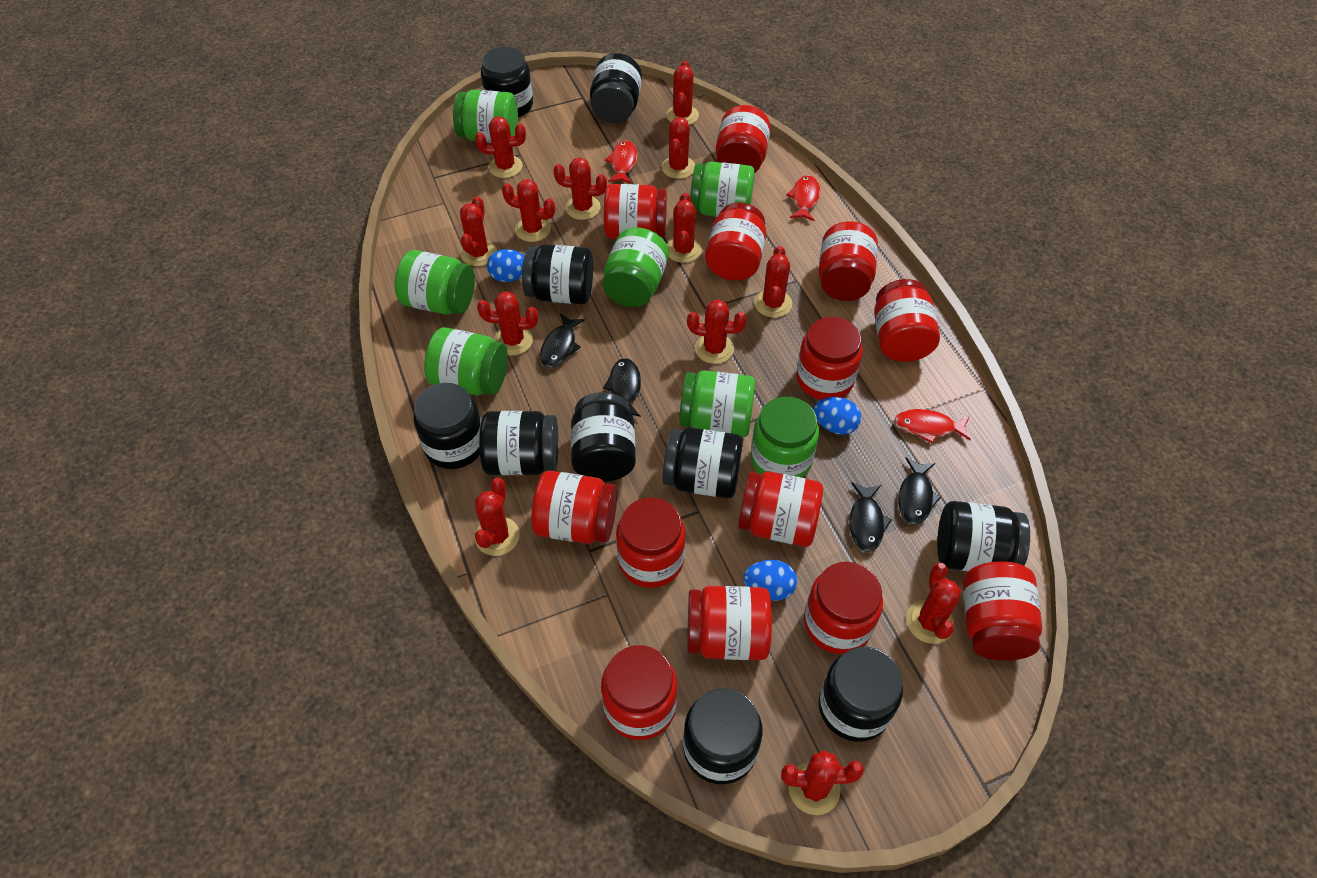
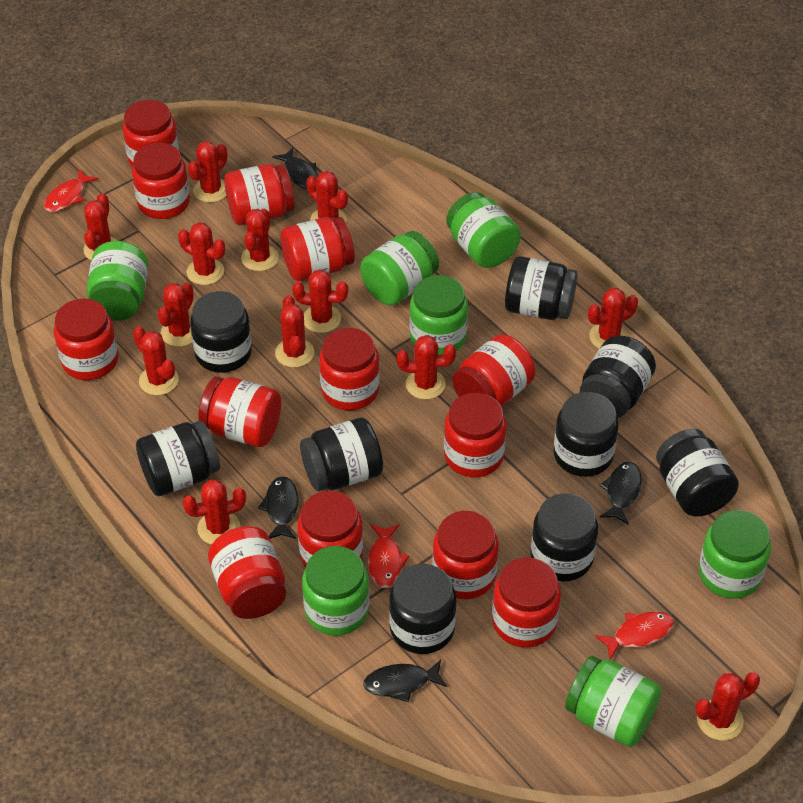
black jar: [414,383,481,469] [479,411,558,475] [481,47,533,117] [522,244,593,304] [571,392,636,482] [590,53,642,123] [663,427,743,498] [683,688,763,784] [819,647,903,742] [937,501,1030,571] = 10 -> [136,421,220,496] [190,291,252,373] [300,418,383,491] [389,564,456,654] [505,256,578,320] [531,493,598,582] [553,392,618,477] [580,336,656,418] [656,429,739,516] = 9
blue egg: [487,249,524,282] [743,560,797,601] [813,397,861,435] = 3 -> none = 0

